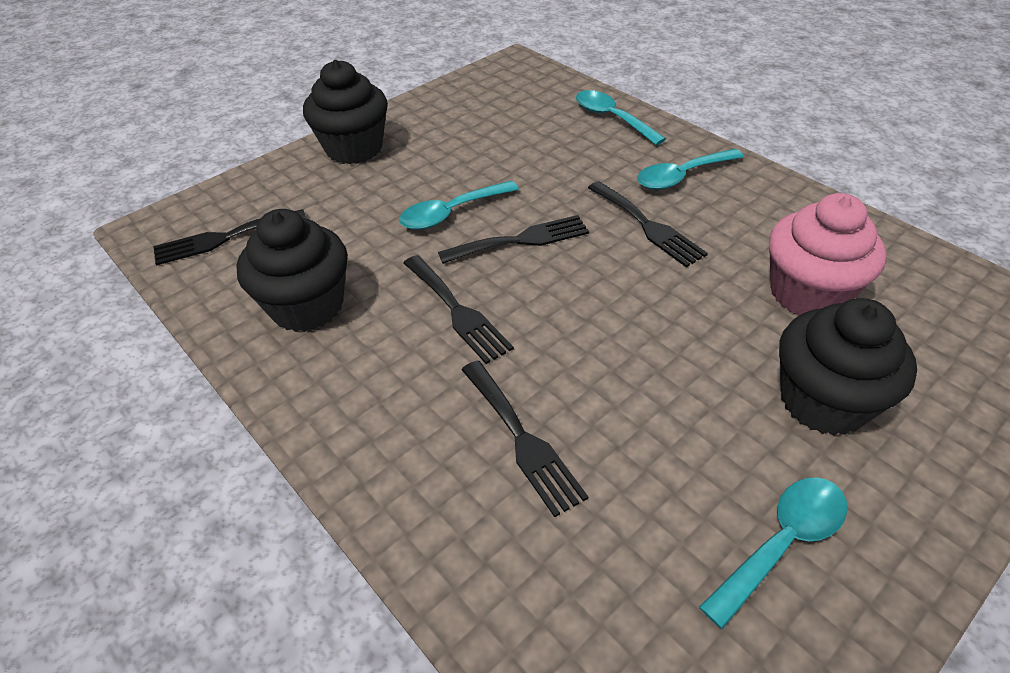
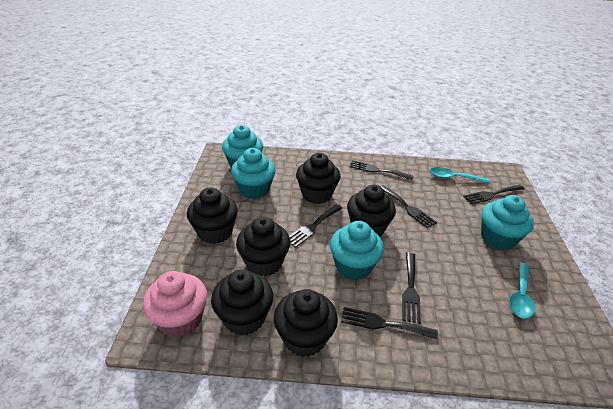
black cupcake: [236,209,348,332] [303,60,388,164] [779,298,917,435] = 3 -> [187,187,238,244] [211,270,273,336] [236,217,291,277] [274,289,338,357] [296,153,341,204] [347,185,396,237] = 6
black fork: [153,209,306,266] [403,255,514,364] [438,215,589,264] [461,361,588,517] [588,181,708,267] = 5 -> [289,204,342,248] [341,307,438,339] [349,160,414,180] [380,185,437,228] [402,253,421,324] [463,185,525,204] = 6
turquoise cupcake: none = 0 -> [222,125,263,169] [231,148,276,199] [330,221,384,280] [481,195,534,250] = 4
turquoise spoon: [399,180,519,230] [576,90,666,145] [637,149,744,190] [699,477,848,629] = 4 -> [430,167,489,184] [509,262,535,319] = 2

